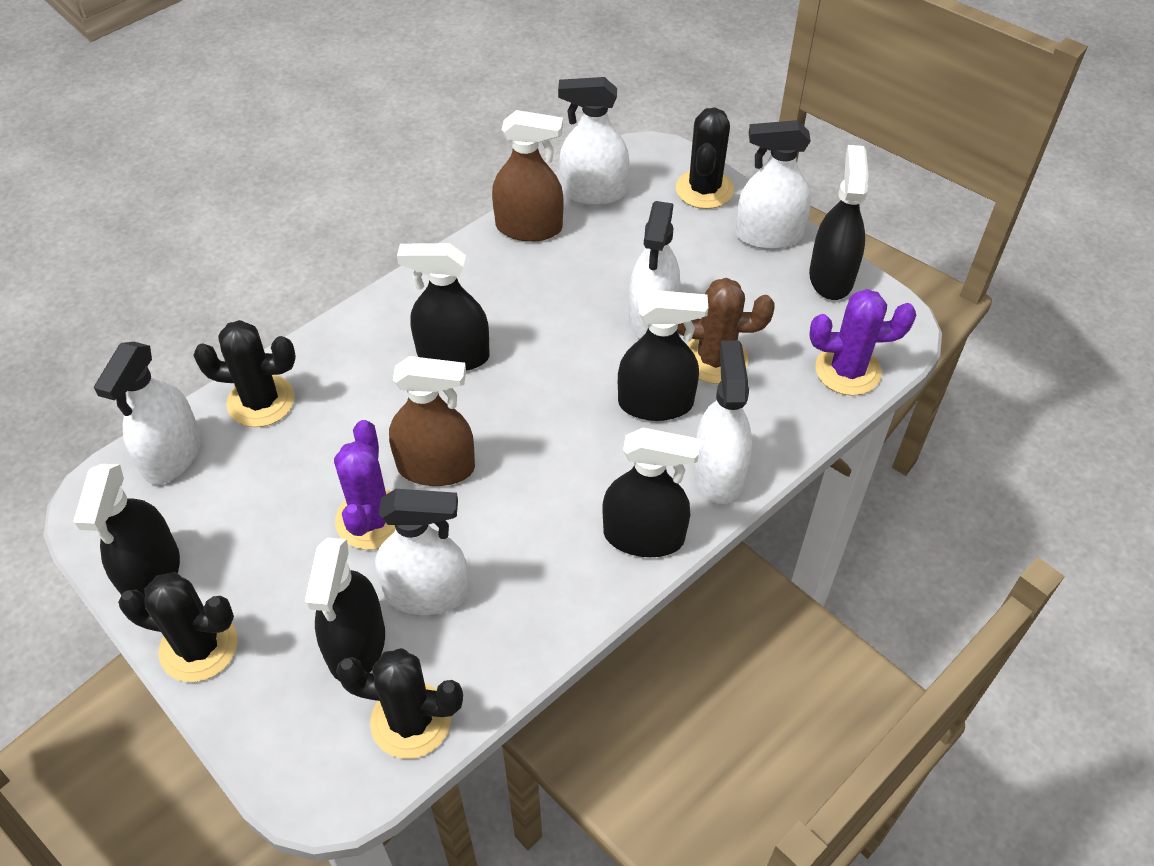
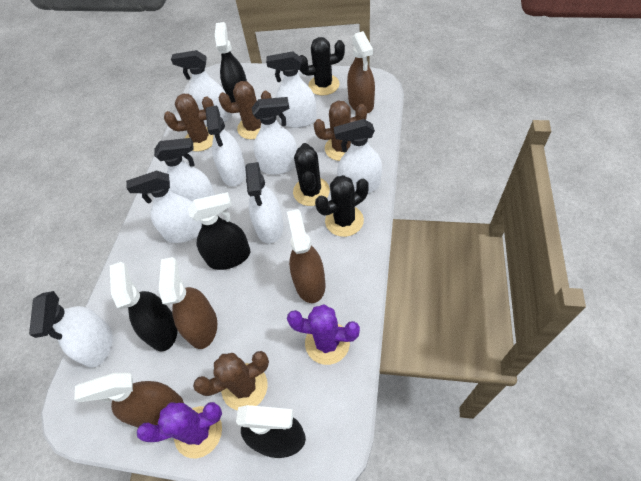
black cactus: [118,572,238,682] [193,320,296,427] [336,648,463,759] [676,107,734,209] = 4 -> [293,143,330,206] [300,37,345,96] [315,175,369,237] = 3
black spray bottle: [74,464,180,597] [305,538,385,681] [397,243,490,371] [603,428,700,557] [618,290,708,421] [809,145,868,300] = 6 -> [110,262,178,351] [188,192,250,270] [215,22,247,102] [236,405,306,458] = 4
brown cactus: [677,278,775,384] = 1 -> [164,94,214,152] [193,351,269,410] [219,81,271,139] [314,101,367,161] = 4
brown spray bottle: [389,356,475,486] [492,110,564,242] = 2 -> [74,373,184,428] [159,257,217,349] [287,209,325,303] [347,31,375,113] = 4
white spray bottle: [94,342,201,485] [375,489,469,615] [558,77,629,205] [629,201,680,339] [693,340,752,504] [735,120,811,249] = 6 -> [29,291,112,368] [126,171,202,243] [154,138,215,202] [171,50,232,124] [205,106,246,186] [245,162,283,244] [252,97,297,175] [266,51,317,128] [334,119,382,194] = 9

